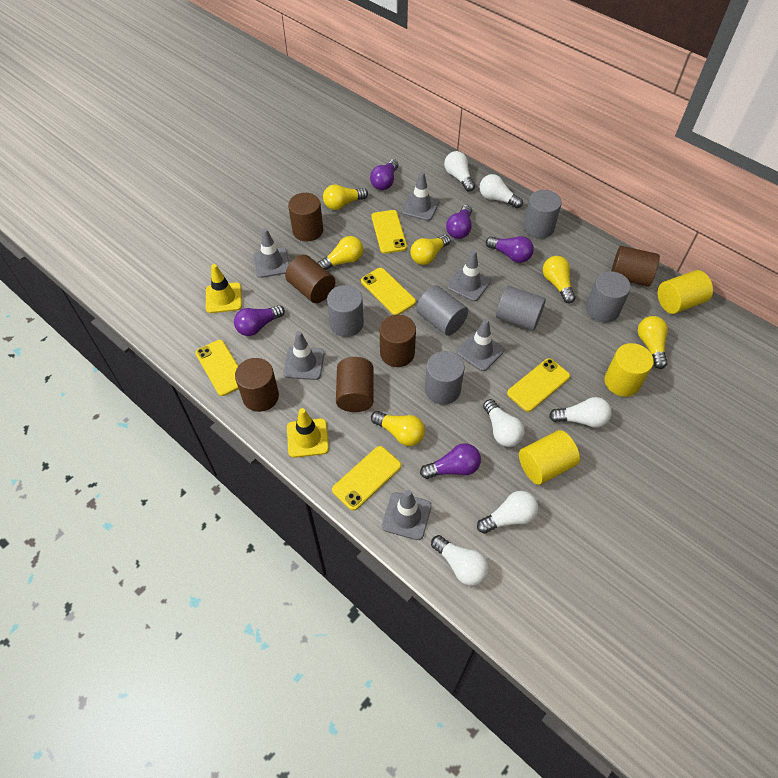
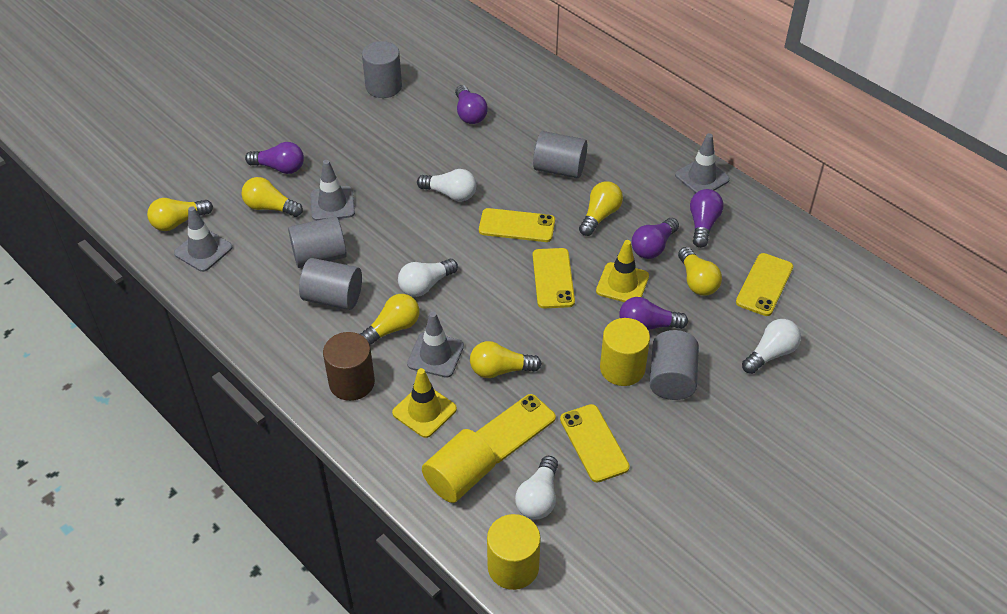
brown cylinder: [235,358,279,412] [285,255,335,303] [288,193,323,241] [336,357,373,412] [380,315,416,367] [611,246,660,287] = 6 -> [323,332,375,401] = 1
grey cylinder: [327,285,364,337] [416,285,468,336] [425,351,464,405] [496,286,546,331] [524,190,562,239] [586,271,631,323] = 6 -> [288,216,347,268] [299,258,362,310] [362,41,402,98] [533,131,587,178] [650,330,699,400] = 5
grey traffic cone: [253,228,289,278] [283,331,324,380] [382,490,432,540] [401,172,439,221] [447,250,491,301] [456,319,504,371] = 6 -> [174,206,232,272] [310,160,355,221] [407,312,464,378] [675,133,730,194] = 4
white light bulb: [431,535,489,586] [444,151,475,192] [477,491,538,534] [479,174,523,208] [483,399,525,447] [549,397,611,428] = 6 -> [398,259,458,297] [417,169,476,202] [515,456,558,520] [742,319,801,374] = 4

